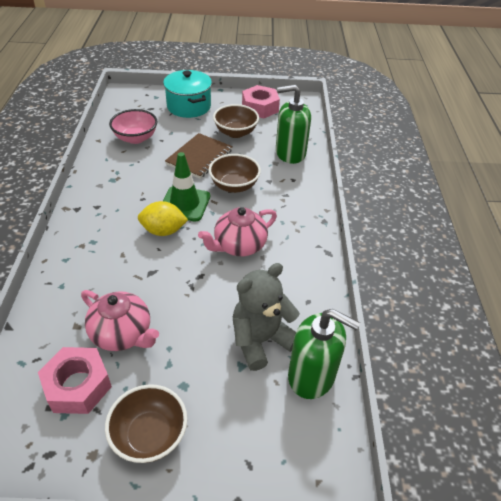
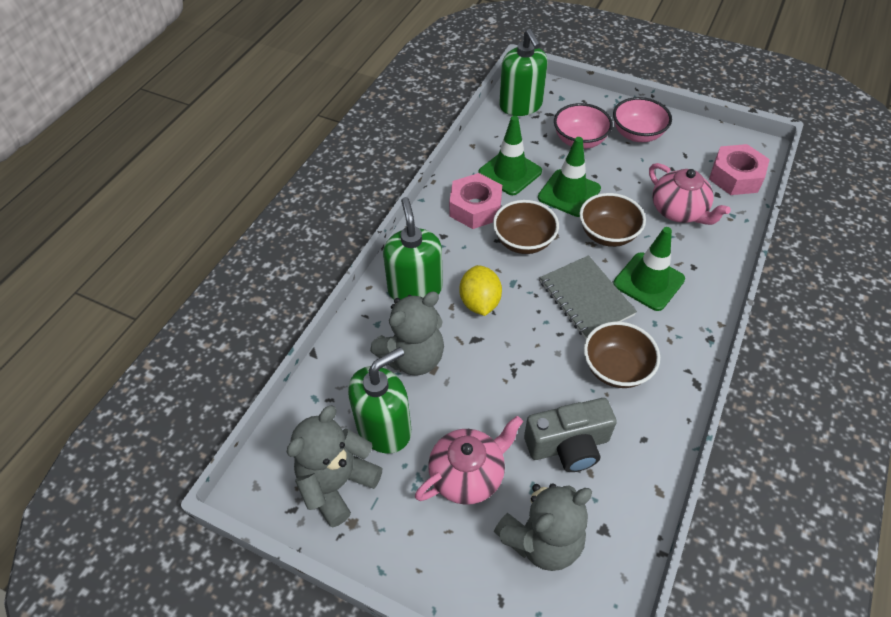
brown notebook: [165,133,233,179] = 1 -> none = 0
green soap dispenser: [276,85,311,164] [288,309,360,399] = 2 -> [348,347,411,454] [383,197,443,300] [499,29,548,116] = 3
green traffic cone: [163,152,210,221] = 1 -> [478,116,542,195] [538,137,601,217] [613,227,685,311] = 3
grey camera: none = 0 -> [524,398,617,472] = 1
grey notebook: none = 0 -> [540,255,637,339] = 1
grey teddy bear: [233,263,300,371] = 1 -> [287,405,382,527] [370,292,444,376] [494,483,592,571] = 3
pink bowl: [109,109,158,144] = 1 -> [554,103,613,149] [613,97,672,142] = 2
turquoise pot: [163,70,212,118] = 1 -> none = 0

